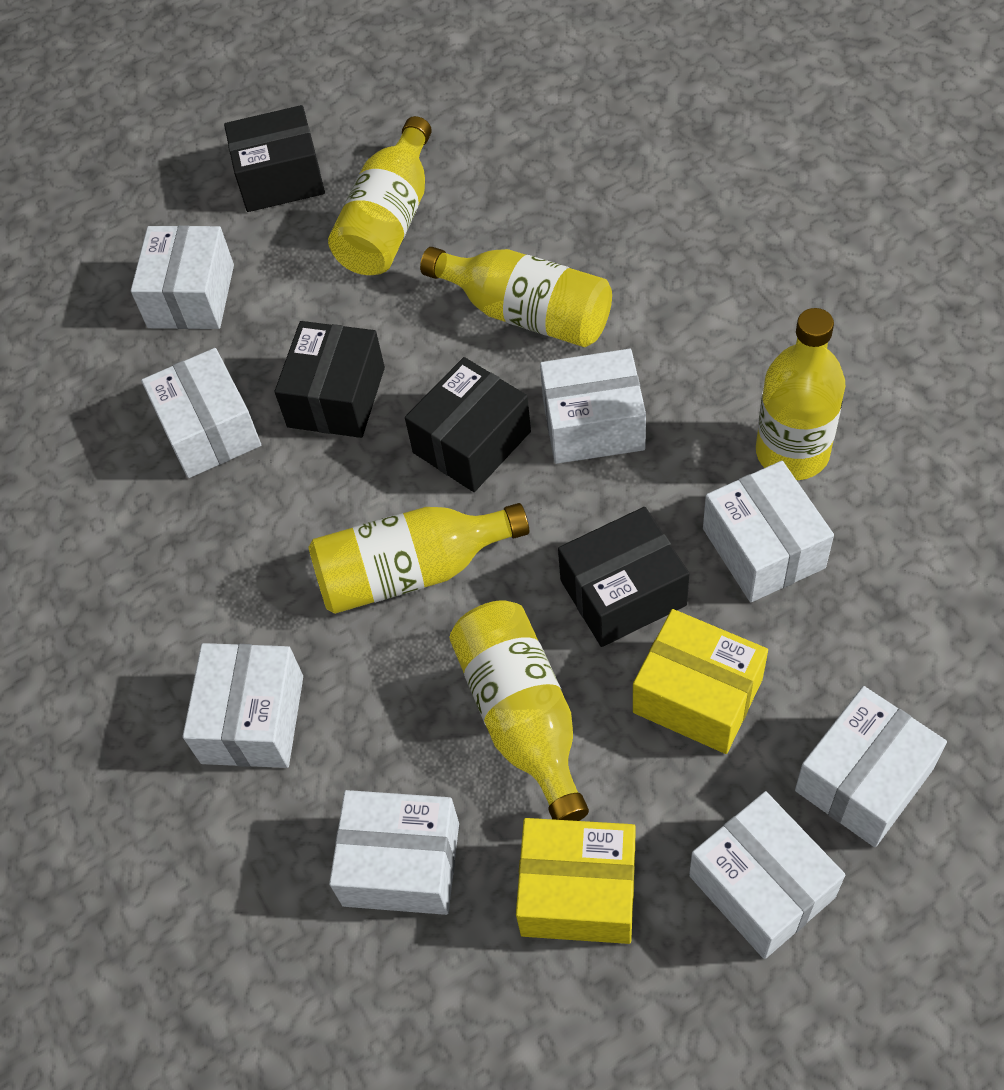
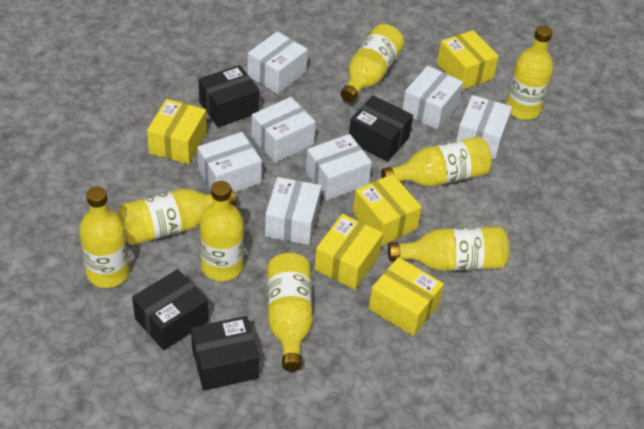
white box: [131,225,234,329] [141,348,261,478] [183,643,303,768] [329,790,459,915] [540,349,646,464] [689,791,845,959] [703,461,834,602] [795,686,947,847] = 8 -> [197,132,262,193] [247,31,308,94] [251,97,316,163] [265,177,322,245] [306,134,372,200] [402,66,463,130] [456,95,512,159] = 7
yellow bottle: [308,503,529,614] [328,116,432,275] [420,247,612,347] [449,600,589,821] [756,308,845,480] = 5 -> [79,187,129,288] [118,189,236,245] [200,181,244,281] [267,253,313,371] [341,24,404,102] [381,136,492,187] [388,227,509,271] [506,25,553,120] = 8
yellow box: [516,818,636,944] [633,609,768,754] = 2 -> [147,99,207,164] [314,214,383,290] [353,174,422,246] [369,257,444,336] [437,30,499,90] = 5

